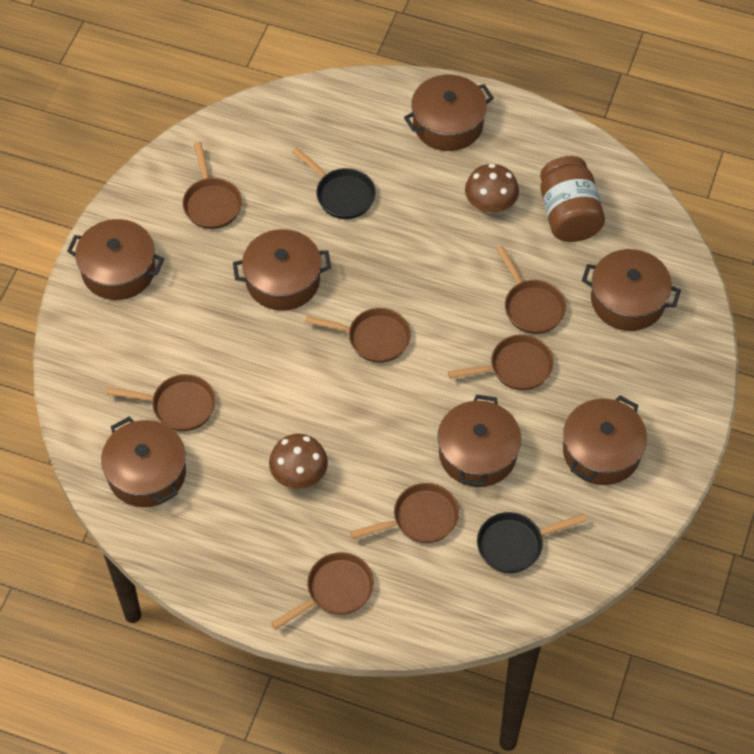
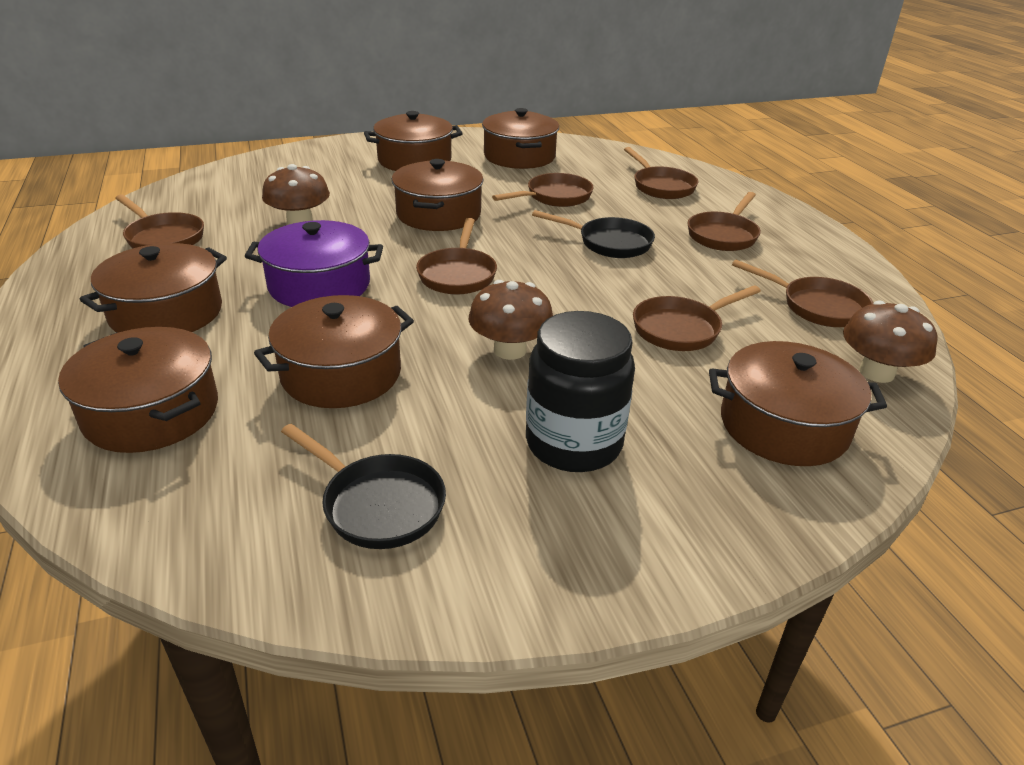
black jar: none = 0 -> [526,311,635,472] = 1
brown jar: [540,156,605,242] = 1 -> none = 0
brown mushroom: [269,434,328,489] [465,164,519,213] = 2 -> [262,164,330,225] [468,280,553,360] [843,301,937,383] = 3
purple pot: none = 0 -> [245,220,383,307] = 1

